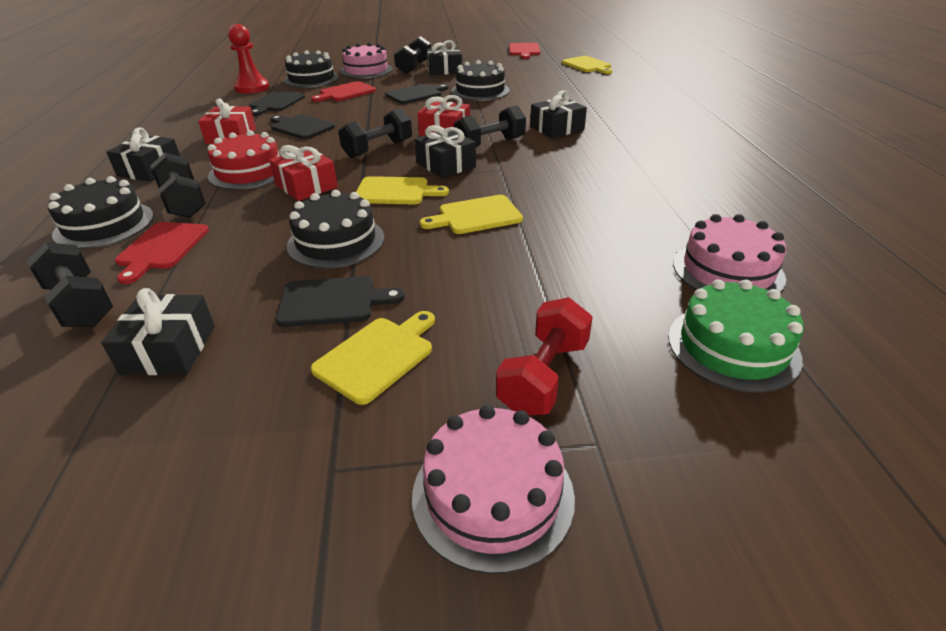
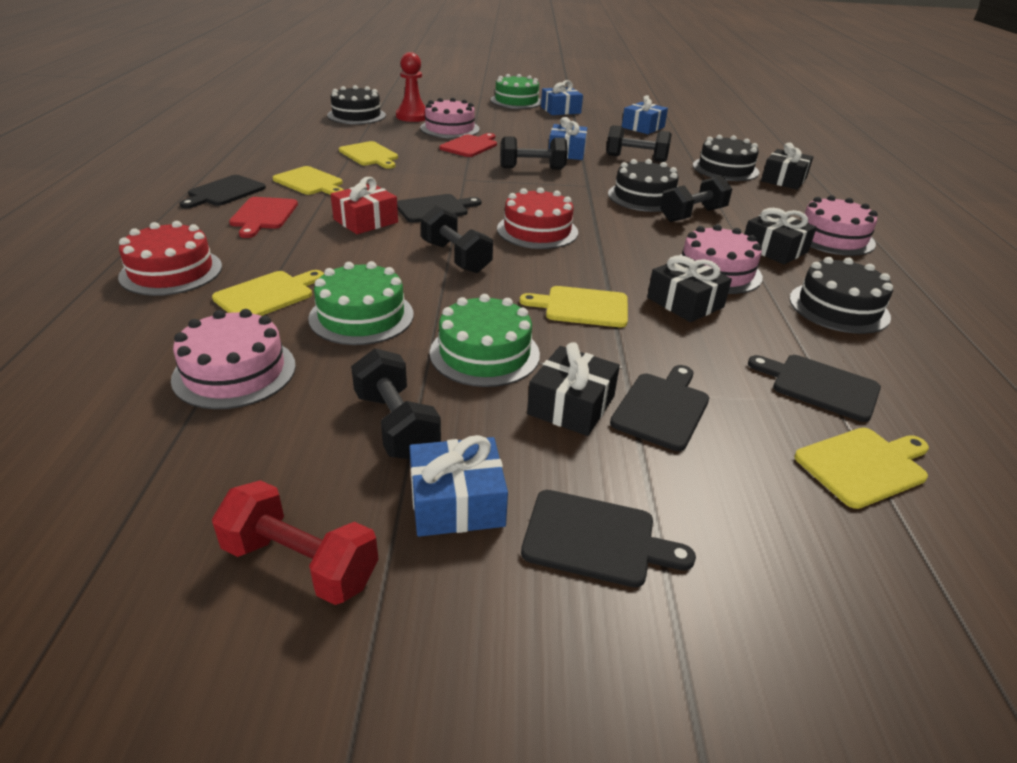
black cutting board: [249,91,305,116] [270,114,335,139] [276,276,405,327] [385,84,449,104] = 4 -> [179,175,266,209] [397,194,482,223] [521,490,696,588] [610,365,709,451] [748,355,881,422] = 5
black gift: [101,288,215,375] [106,127,180,182] [415,125,476,178] [426,40,462,75] [530,90,587,138] = 5 -> [527,342,620,436] [647,255,732,322] [745,208,817,264] [761,143,813,190] = 4
blue gift: none = 0 -> [409,435,508,537] [541,80,583,115] [549,117,587,160] [622,95,668,134] = 4
green cake: [668,279,804,392] = 1 -> [308,261,414,345] [430,294,540,387] [491,74,541,109] = 3
pink cake: [340,43,393,78] [412,405,575,574] [673,214,787,293] = 3 -> [171,309,296,409] [420,98,480,138] [681,224,763,294] [804,195,878,256] = 4
red cake: [208,130,279,190] = 1 -> [118,221,222,296] [497,187,578,249] = 2
red cutting board: [115,222,209,284] [311,81,376,102] [509,43,540,59] = 3 -> [229,197,298,238] [439,133,497,157] = 2
red gift: [198,98,256,144] [269,145,338,201] [418,95,470,136] = 3 -> [331,177,398,234] = 1
yellow cutting board: [311,311,435,405] [356,176,449,205] [420,195,523,234] [562,56,612,74] = 4 -> [212,270,324,316] [273,166,344,195] [339,141,398,169] [520,286,628,327] [794,428,929,509] = 5

